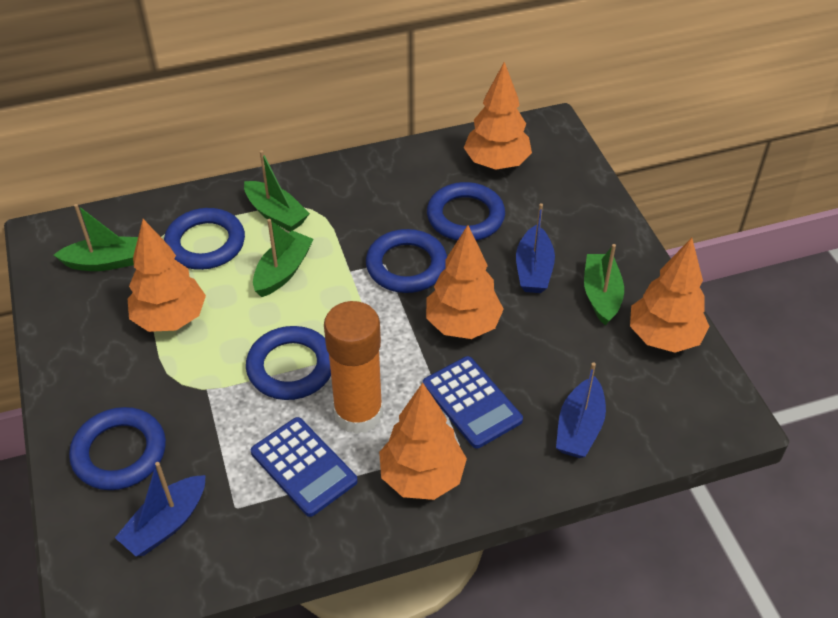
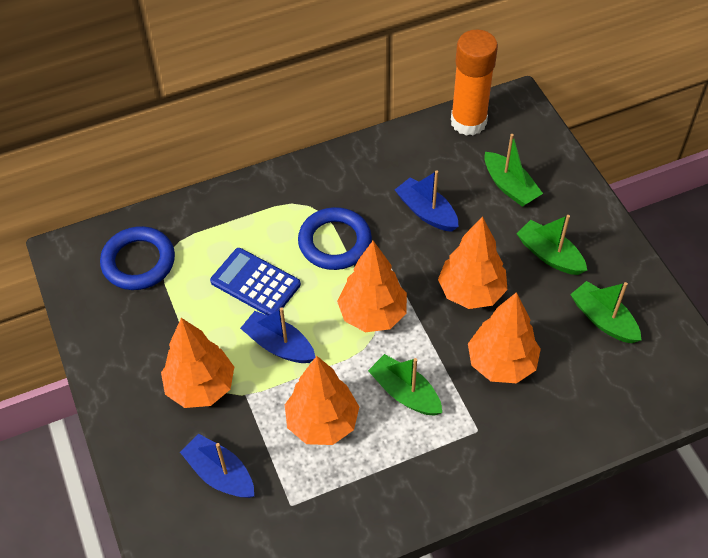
blue calculator: [251,417,358,517] [423,356,523,449] = 2 -> [210,248,301,315] = 1
blue ring: [69,407,166,490] [164,208,245,270] [246,326,331,400] [366,229,447,293] [427,182,505,241] = 5 -> [100,226,175,290] [298,207,372,270] = 2

